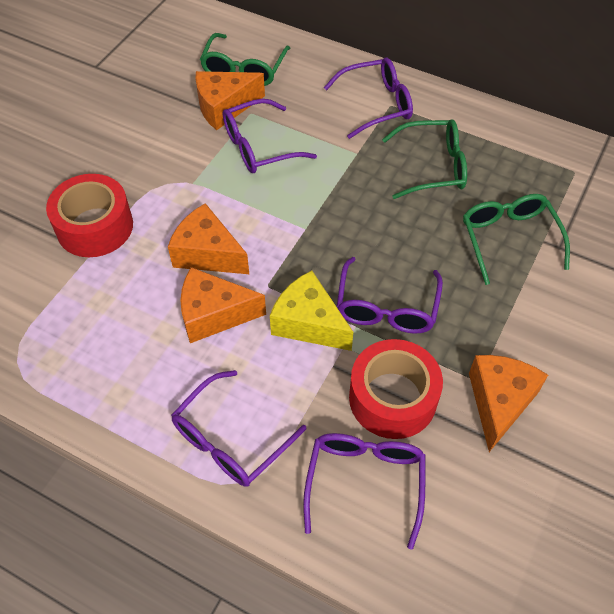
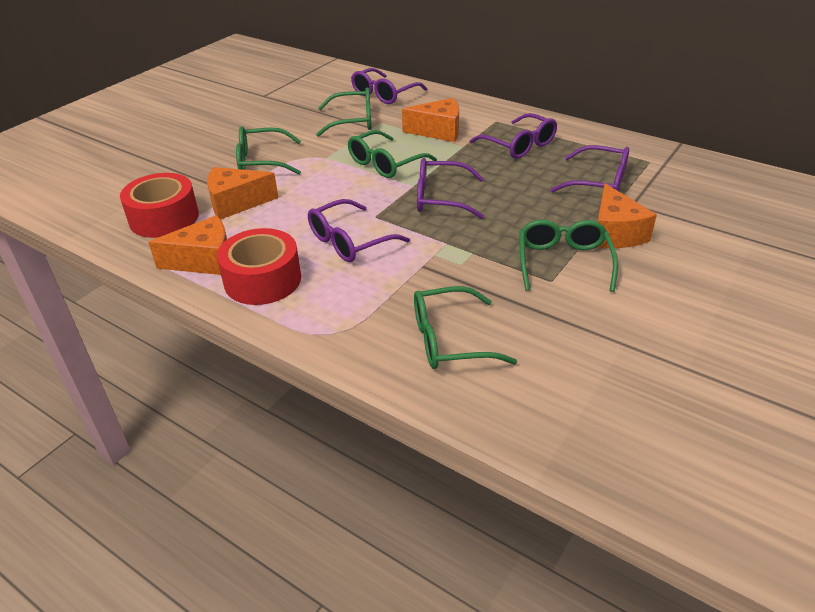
green glasses: [200,33,290,86] [382,119,467,199] [463,194,570,285] = 3 -> [236,126,301,175] [316,87,372,137] [348,130,437,178] [414,286,517,369] [519,219,618,292] = 5
yellow cheese: [270,270,353,351] = 1 -> none = 0

